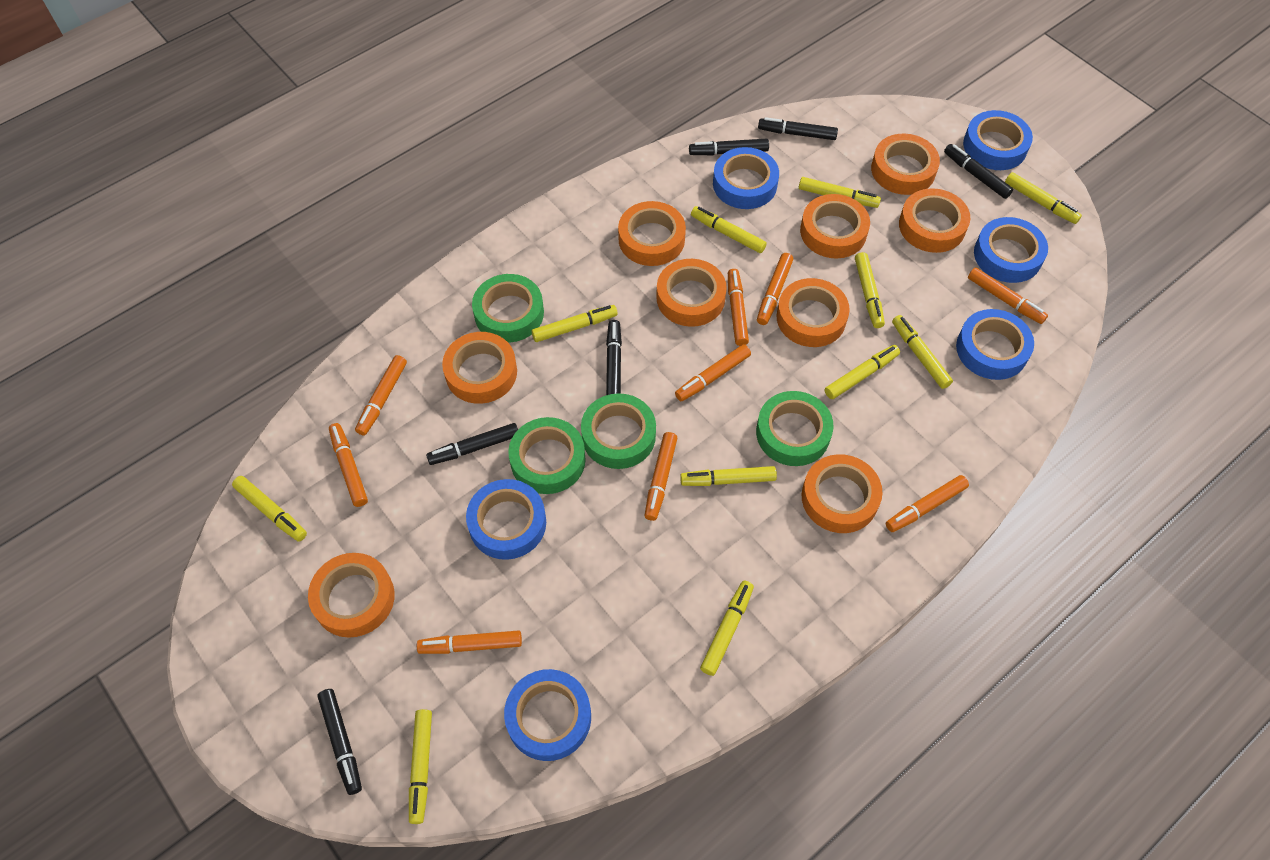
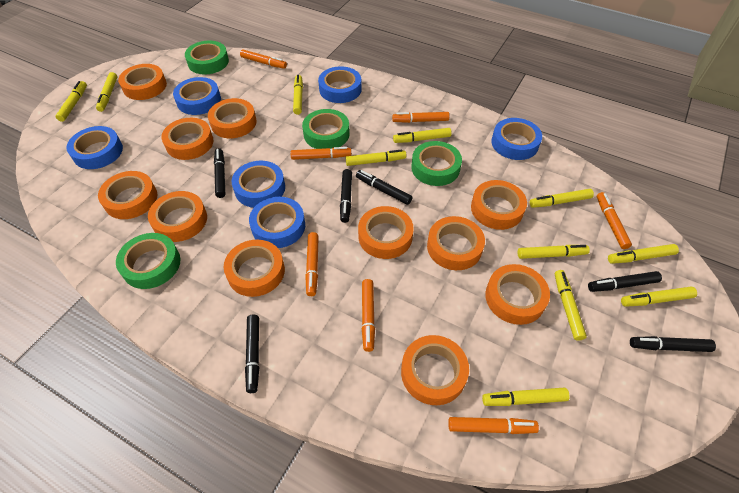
orange marker: [329,423,368,507] [355,355,407,436] [417,630,522,654] [644,432,677,521] [675,344,751,401] [728,269,749,346] [757,253,793,325] [886,475,969,532] [968,267,1048,324] = 9 -> [240,50,287,69] [290,147,351,160] [305,232,319,296] [362,279,375,352] [392,112,450,123] [448,417,539,434] [597,192,632,249] = 7
orange tape: [308,553,395,638] [442,332,517,404] [618,201,686,266] [656,259,727,327] [777,278,850,347] [800,194,870,258] [802,454,882,533] [871,133,940,195] [899,188,970,253] = 9 -> [98,171,157,219] [118,64,167,100] [148,191,207,242] [161,118,214,160] [208,98,257,138] [224,240,285,297] [358,206,414,259] [401,335,469,405] [427,216,485,270] [471,180,527,230] [485,264,550,325] = 11

